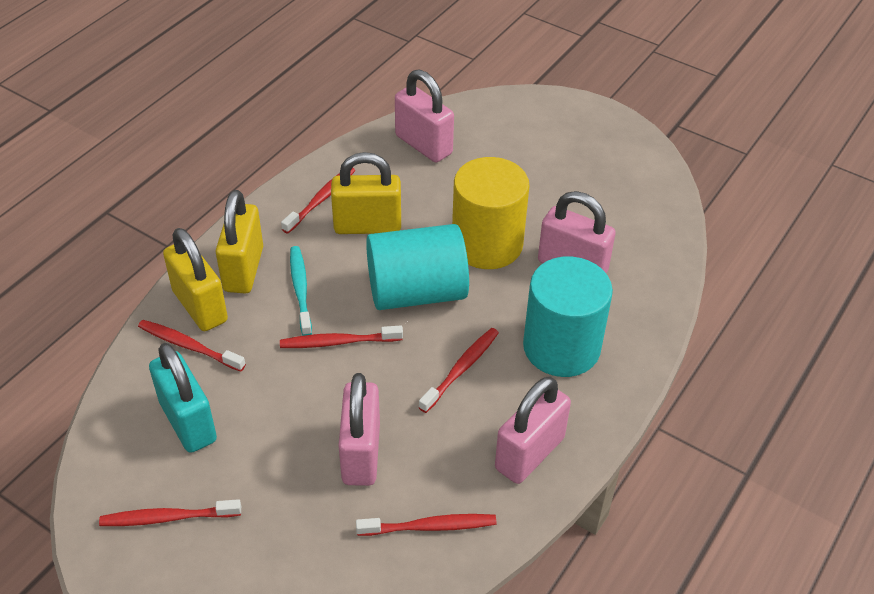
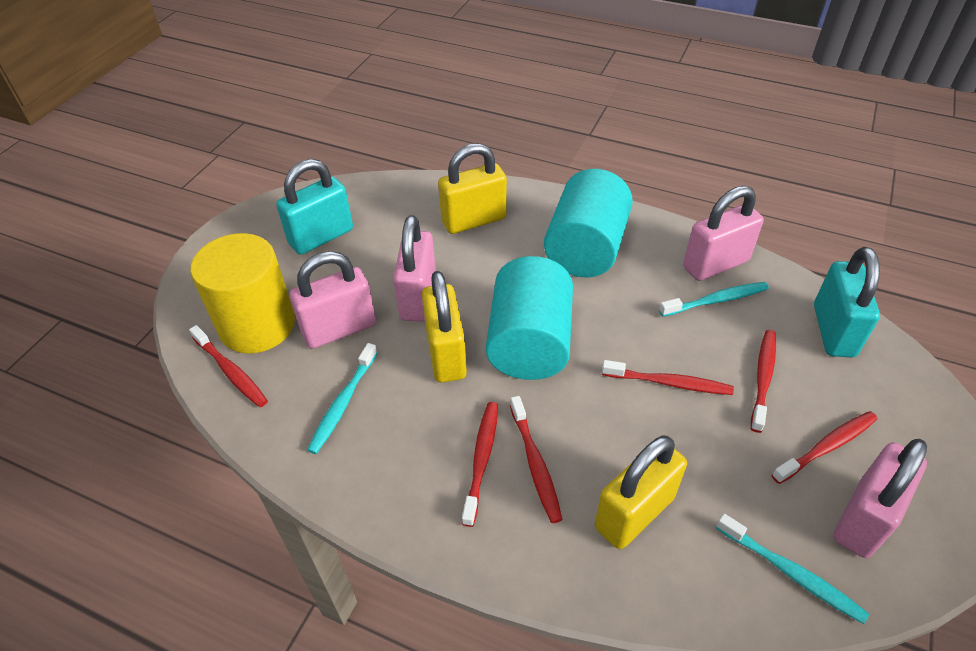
turquoise padlock: [149,343,217,453] = 1 -> [276,159,353,255] [814,247,880,358] = 2
turquoise toothbrush: [290,246,312,336] = 1 -> [307,343,377,454] [659,282,769,317] [716,514,869,624] = 3

